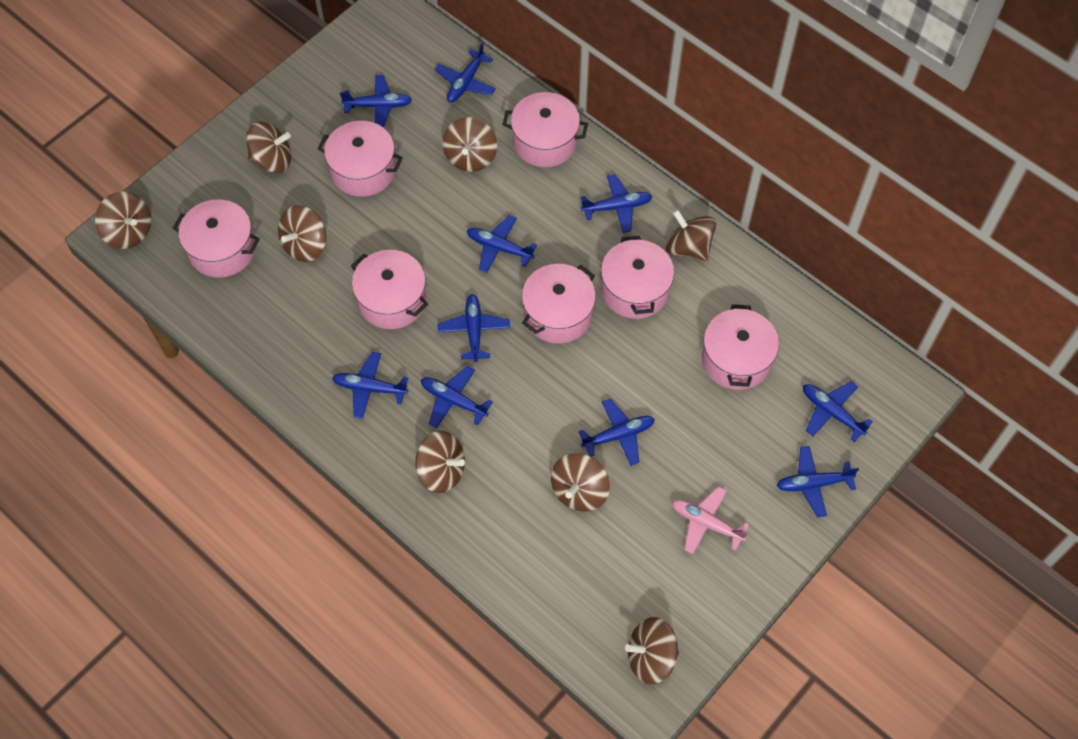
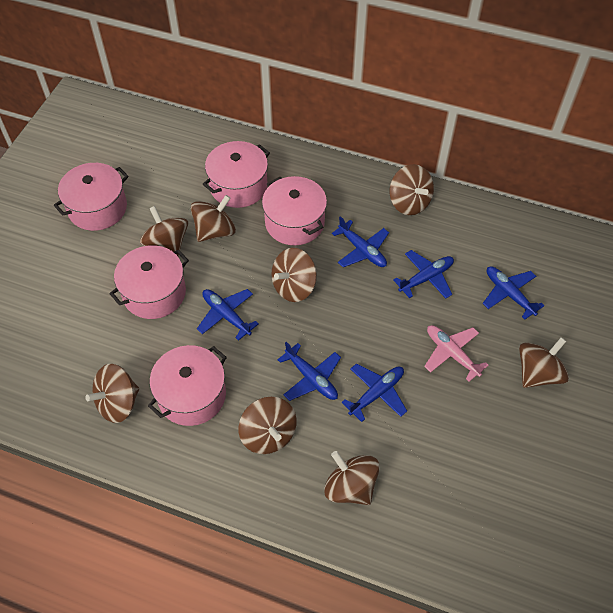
blue plane: [332,352,408,419] [340,75,412,128] [421,366,493,428] [435,43,496,102] [438,294,510,362] [467,215,537,273] [579,399,655,466] [581,174,652,233] [776,446,859,517] [803,381,873,442] = 10 -> [197,289,259,341] [277,342,341,401] [332,216,389,267] [342,363,407,422] [393,250,454,299] [483,266,545,319] = 6
pink pot: [173,199,260,278] [317,121,403,197] [351,250,428,329] [502,92,588,167] [522,264,596,344] [601,236,674,319] [702,304,779,390] = 7 -> [54,163,129,231] [109,245,189,319] [148,345,227,426] [203,141,270,208] [262,176,327,245] = 5

